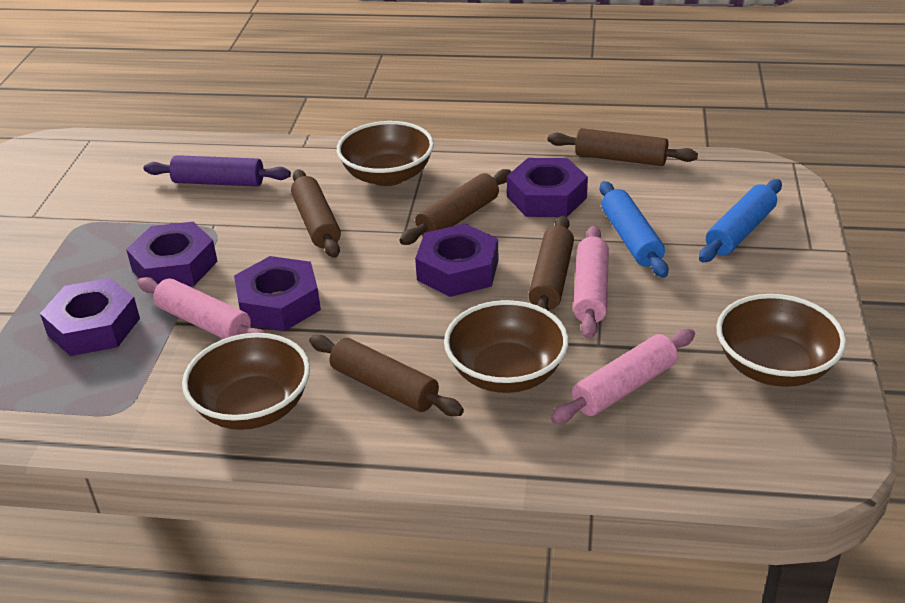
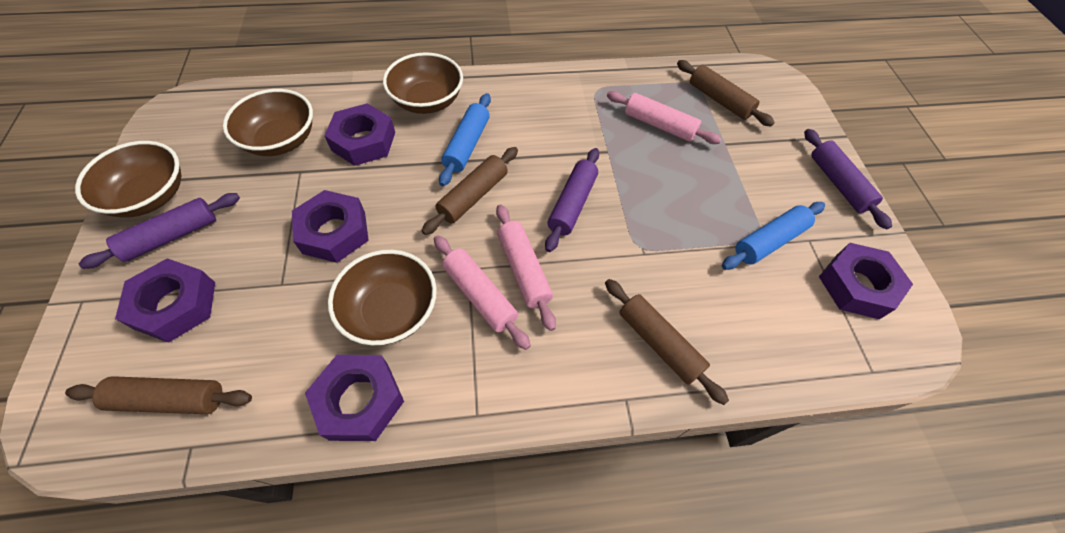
brown rolling pin: [291,169,341,258] [309,335,464,416] [399,169,511,245] [528,215,574,311] [548,128,698,166] = 5 -> [65,376,252,414] [422,147,518,235] [605,279,729,405] [677,60,775,127] = 4
purple rolling pin: [144,155,291,186] = 1 -> [79,193,240,269] [545,148,599,252] [804,129,892,230] = 3

